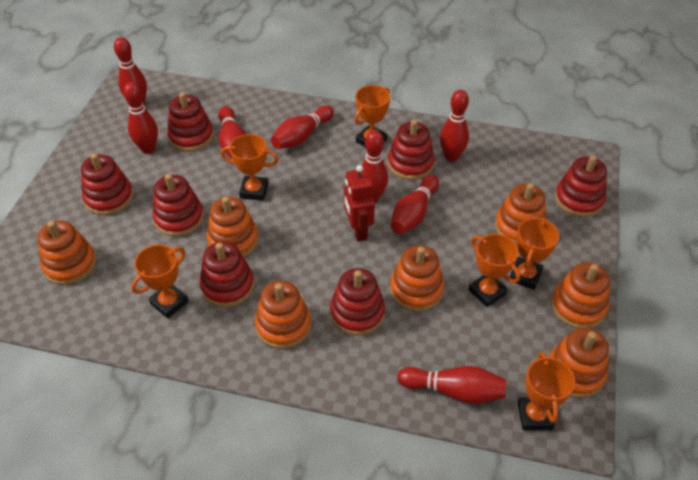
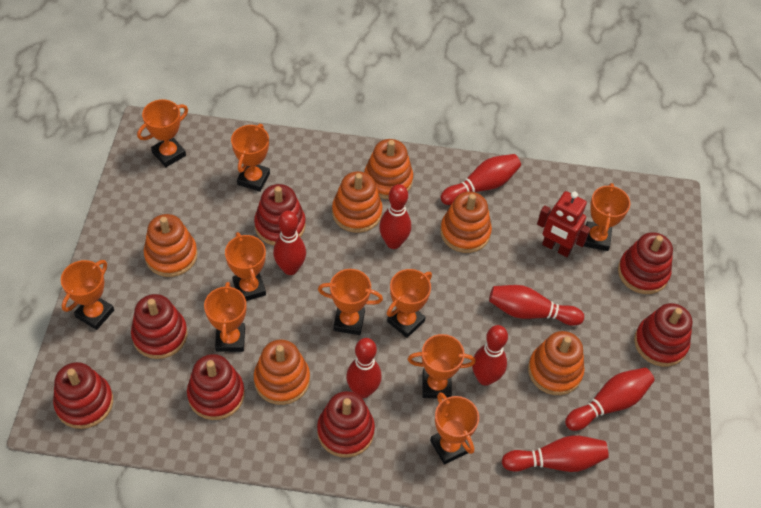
orange stacking toy: [37,221,96,285] [207,197,259,257] [255,281,311,349] [390,245,444,312] [495,183,546,245] [549,327,609,398] [551,262,610,329] = 7 -> [144,214,198,277] [254,339,310,405] [332,171,383,233] [364,139,413,199] [440,192,492,253] [528,331,585,395] = 6
orange trophy: [131,244,189,318] [221,134,279,201] [355,85,390,147] [468,234,520,307] [510,217,559,290] [518,352,575,430] = 6 -> [61,260,114,330] [137,99,188,167] [204,282,246,352] [225,232,266,301] [231,124,270,192] [318,269,383,335] [387,269,432,338] [408,334,476,399] [430,392,479,465] [584,183,630,251] = 10

